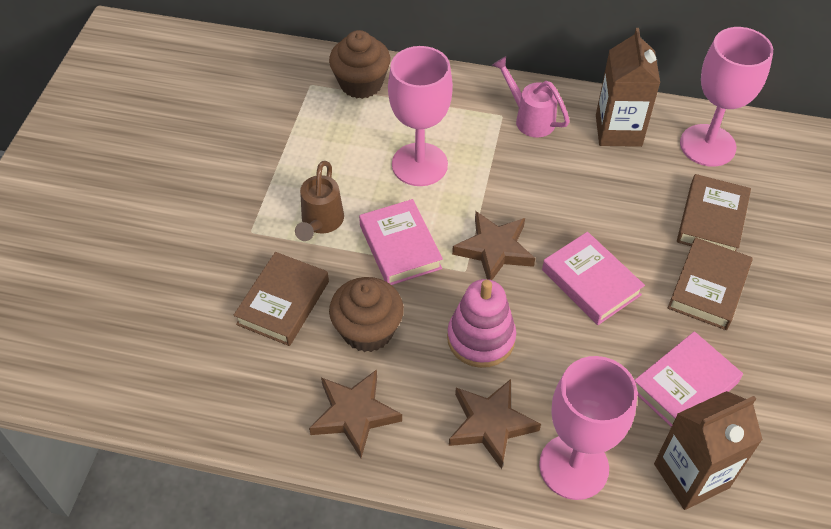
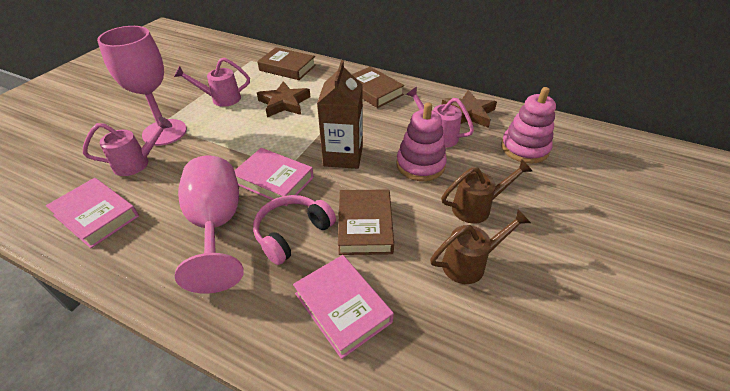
brown carton: [596,28,660,147] [654,391,763,510] = 2 -> [317,60,363,169] = 1
brown cupcake: [329,30,390,99] [329,277,404,352] = 2 -> none = 0
brown star: [309,370,402,458] [449,379,541,469] [452,211,535,280] = 3 -> [257,81,310,117] [442,90,497,128] = 2
brown watering can: [295,161,344,241] = 1 -> [430,209,531,284] [441,159,533,224] = 2
pink goblet: [388,46,453,186] [539,356,637,500] [680,27,773,167] = 3 -> [97,26,187,146] [175,156,244,294] = 2
pink headphones: none = 0 -> [253,195,336,265] = 1
pink stacking toy: [447,279,516,368] = 1 -> [396,102,447,181] [501,87,556,164] = 2
pink watering can: [492,56,570,137] = 1 -> [83,117,172,176] [174,58,250,107] [406,87,474,148] = 3

